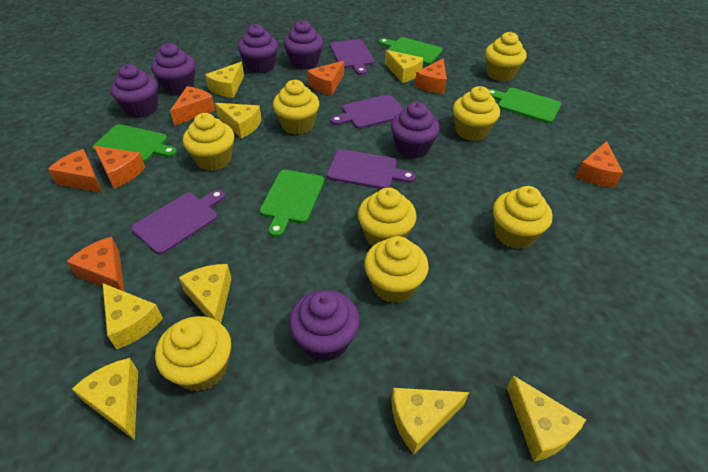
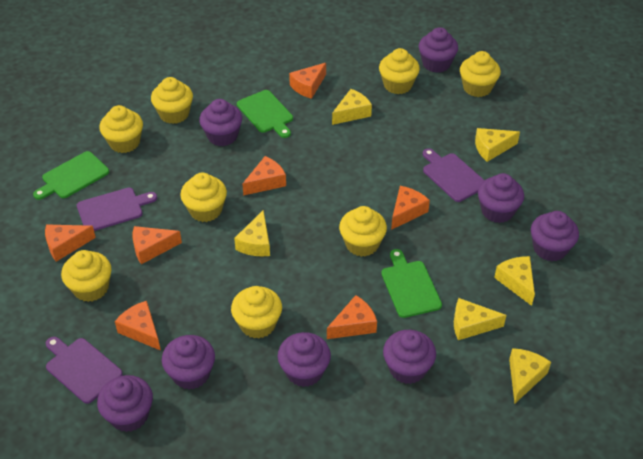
green cutting board: [92,124,177,162] [260,170,324,237] [379,37,443,65] [488,88,561,123] = 4 -> [33,151,109,200] [237,90,293,138] [381,249,442,318] = 3
purple cupcake: [110,64,158,118] [151,43,195,95] [238,24,278,74] [284,20,323,70] [289,290,360,361] [391,102,440,158] = 6 -> [97,375,153,432] [162,335,215,389] [199,99,242,146] [278,332,331,387] [383,330,436,384] [418,27,458,73] [478,173,524,223] [531,211,579,261] = 8
purple cutting board: [131,190,225,254] [327,149,415,189] [330,39,374,75] [330,94,404,129] = 4 -> [46,337,123,404] [77,188,157,231] [423,148,484,202] = 3
yellow cheese: [72,358,138,440] [103,283,163,349] [179,264,232,323] [205,62,244,98] [215,103,262,139] [385,50,423,83] [391,388,469,454] [507,375,586,461] = 8 -> [234,210,270,256] [332,89,372,125] [454,298,506,340] [475,128,520,162] [494,256,535,306] [509,348,551,403] = 6

